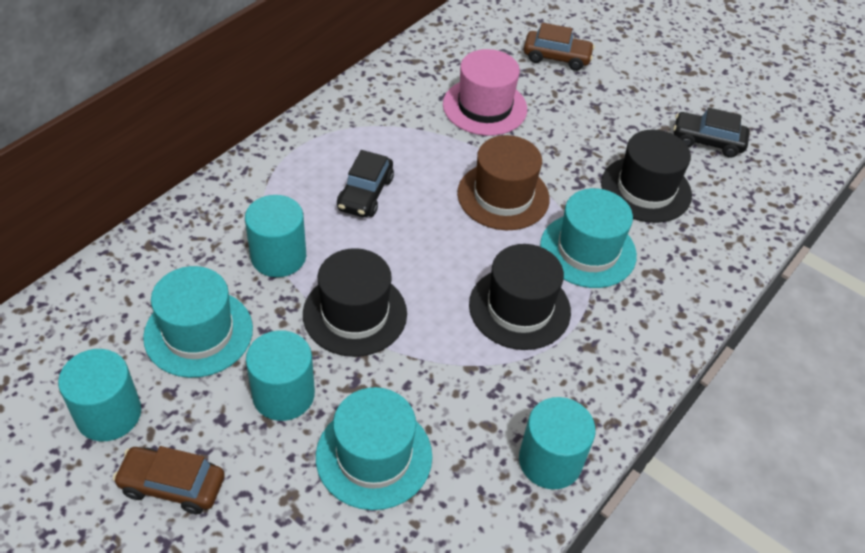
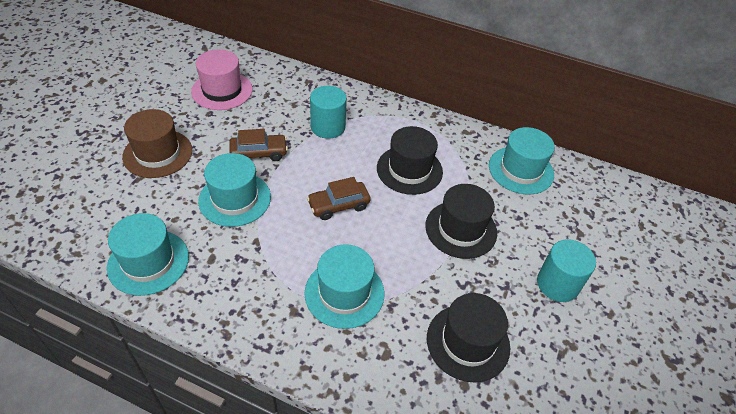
black car: [337,150,394,217] [673,108,749,158] = 2 -> none = 0
turquoise cylinder: [58,349,141,441] [245,195,306,277] [246,330,315,421] [519,397,596,490] = 4 -> [310,86,347,139] [537,239,596,302] = 2
turquoise hat: [143,266,253,378] [316,387,432,510] [540,188,637,288] = 3 -> [107,213,189,296] [198,153,271,227] [304,244,384,329] [489,127,555,194] = 4

